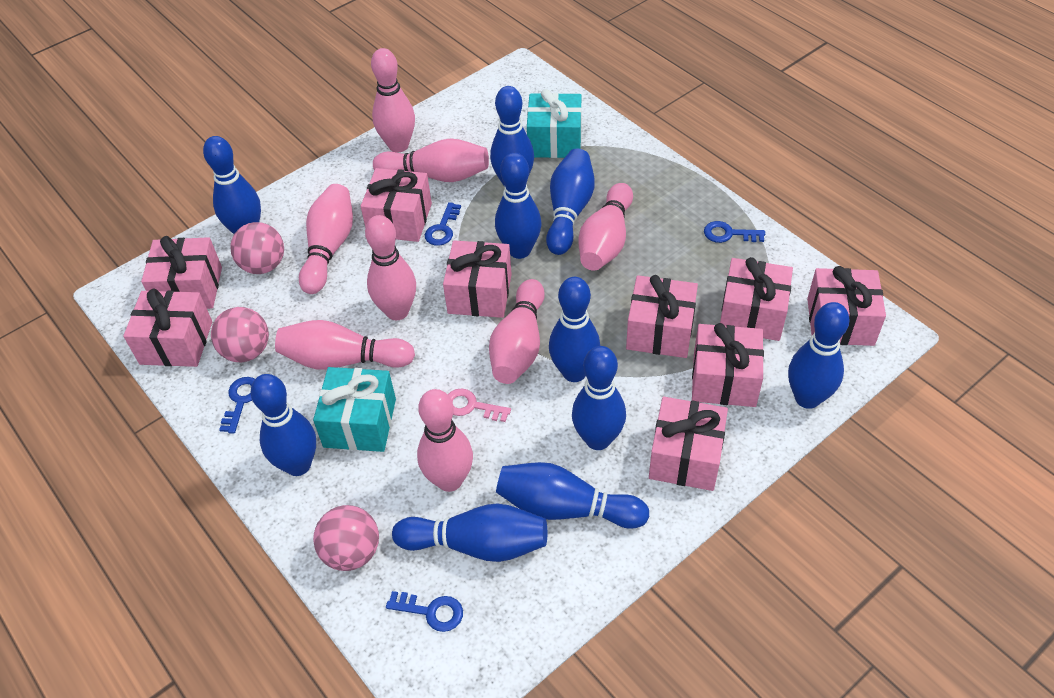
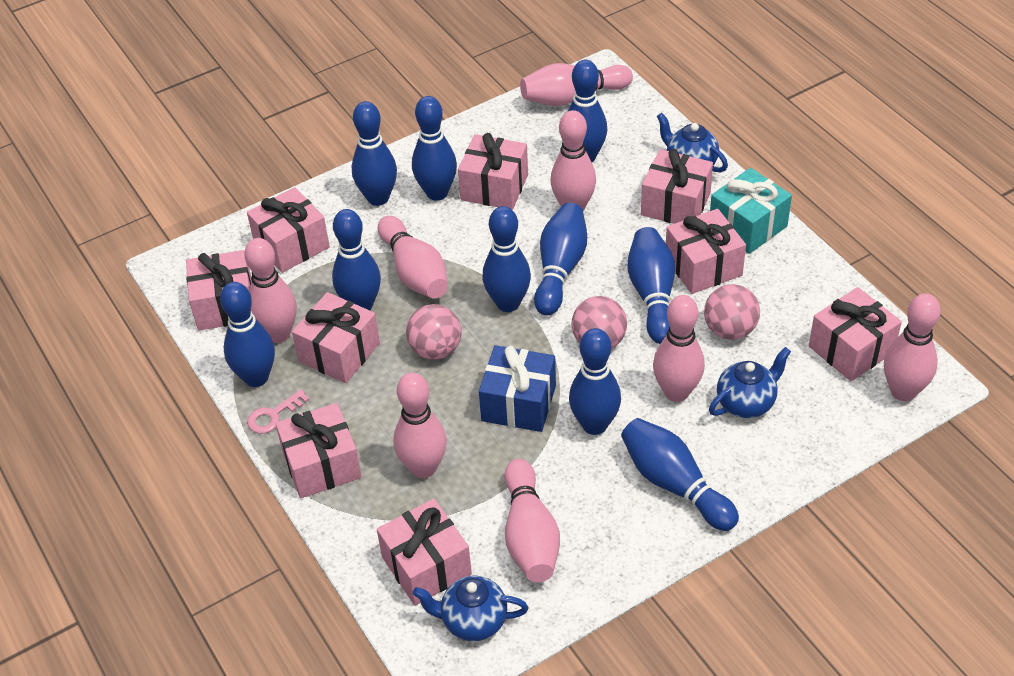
blue gift: none = 0 -> [479,345,556,432] = 1
blue key: [219,377,255,434] [386,591,463,632] [425,202,461,246] [704,221,765,243] = 4 -> none = 0
blue teapot: none = 0 -> [413,575,528,641] [657,113,728,172] [709,347,791,418] = 3
turquoise gift: [313,367,396,452] [527,89,581,158] = 2 -> [710,168,792,254] = 1

